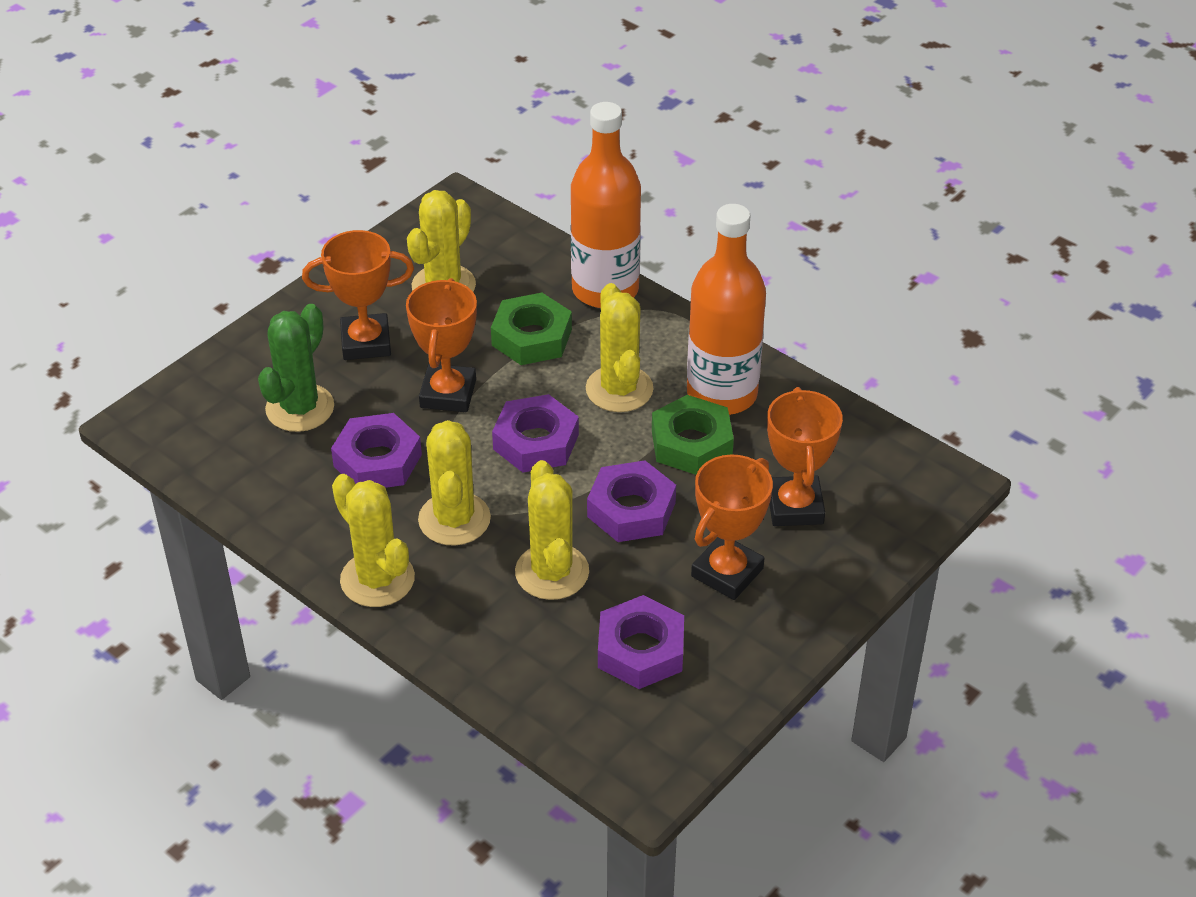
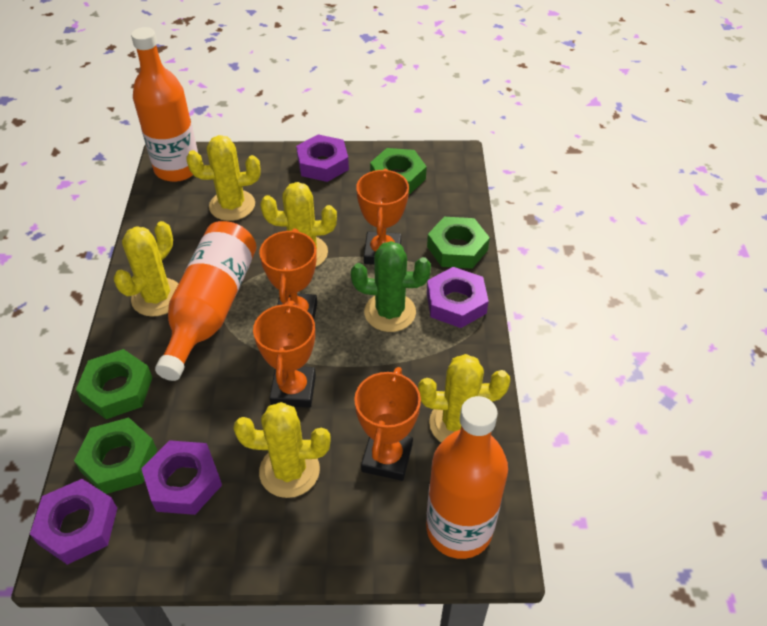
green nut: [491,293,572,365] [652,395,734,475] = 2 -> [74,417,157,494] [76,349,152,419] [370,148,427,194] [427,217,490,269] = 4
orange bottle: [571,102,641,308] [687,204,766,415] = 2 -> [131,27,198,182] [155,221,257,381] [426,396,508,559] = 3

